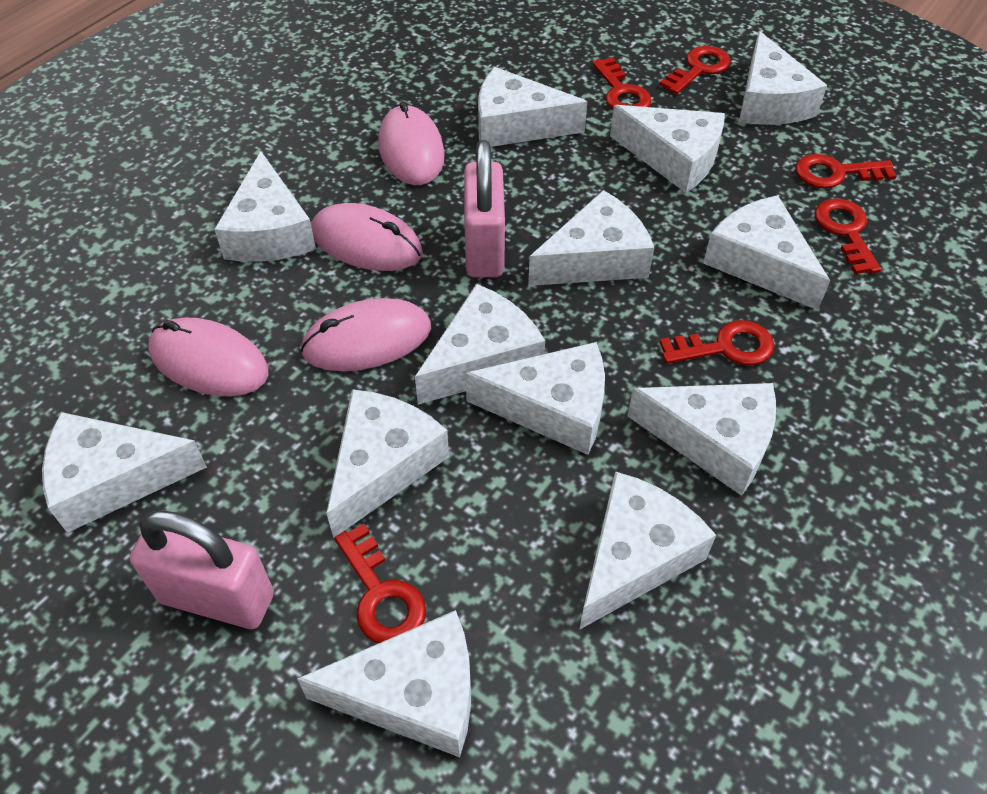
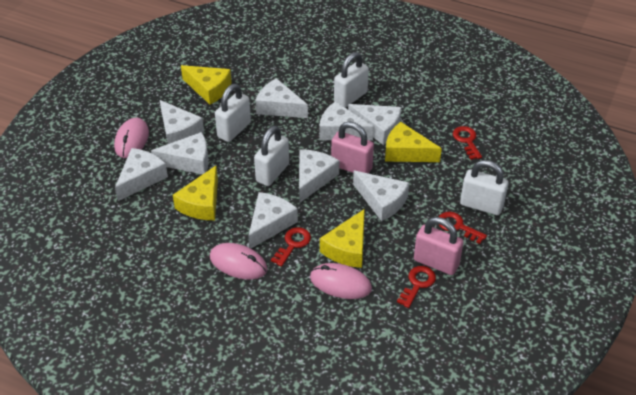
pink mouse: [148,317,268,397] [300,298,431,371] [311,203,423,271] [378,101,445,185] = 4 -> [114,118,149,158] [210,243,267,280] [310,263,372,299] = 3
red key: [335,524,426,643] [592,57,652,109] [659,46,731,94] [659,320,774,365] [795,154,896,188] [815,198,881,274] = 6 -> [271,227,311,267] [397,266,436,308] [439,212,487,244] [453,126,482,160] = 4
white cheese: [42,412,207,533] [214,151,316,262] [297,610,471,757] [326,389,449,538] [415,284,545,405] [465,342,605,455] [478,67,587,147] [528,190,654,286] [579,472,716,630] [610,105,725,193] [628,383,776,496] [703,195,830,310] [739,31,827,125] = 13 -> [115,148,168,201] [151,132,209,174] [160,100,204,144] [249,192,298,248] [255,78,308,118] [299,149,339,202] [319,102,374,140] [348,104,401,145] [353,171,409,221] = 9
white padlock: none = 0 -> [215,84,251,142] [254,126,289,186] [334,52,369,108] [460,160,509,215] = 4
yellow cheese: none = 0 -> [173,166,218,220] [181,65,232,105] [320,209,365,268] [385,122,442,162] = 4

